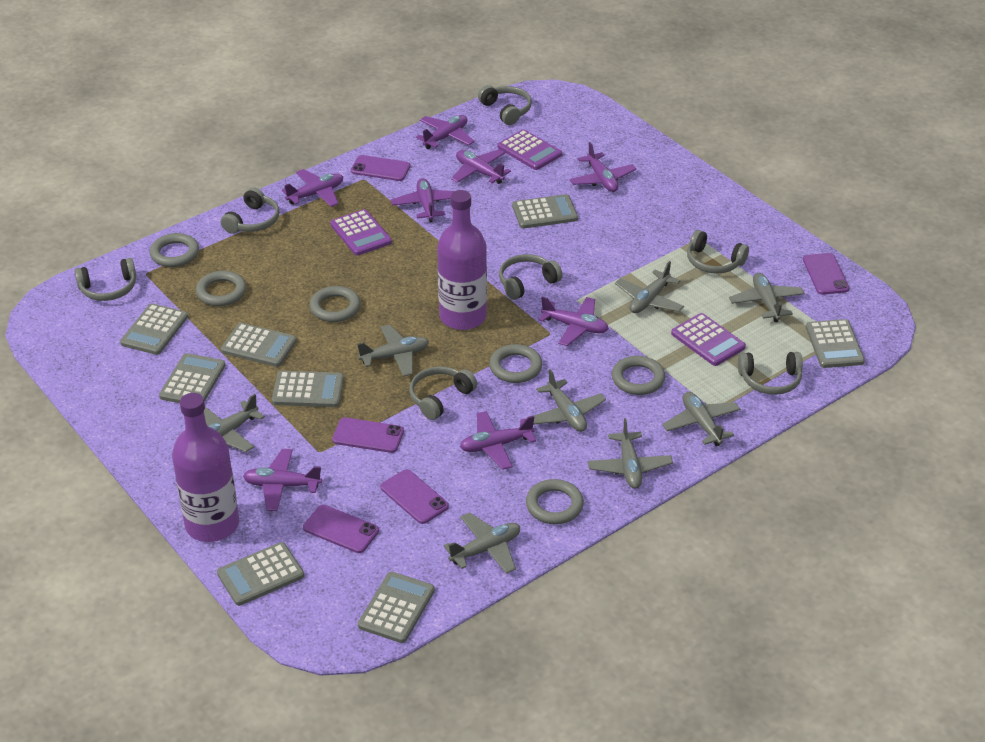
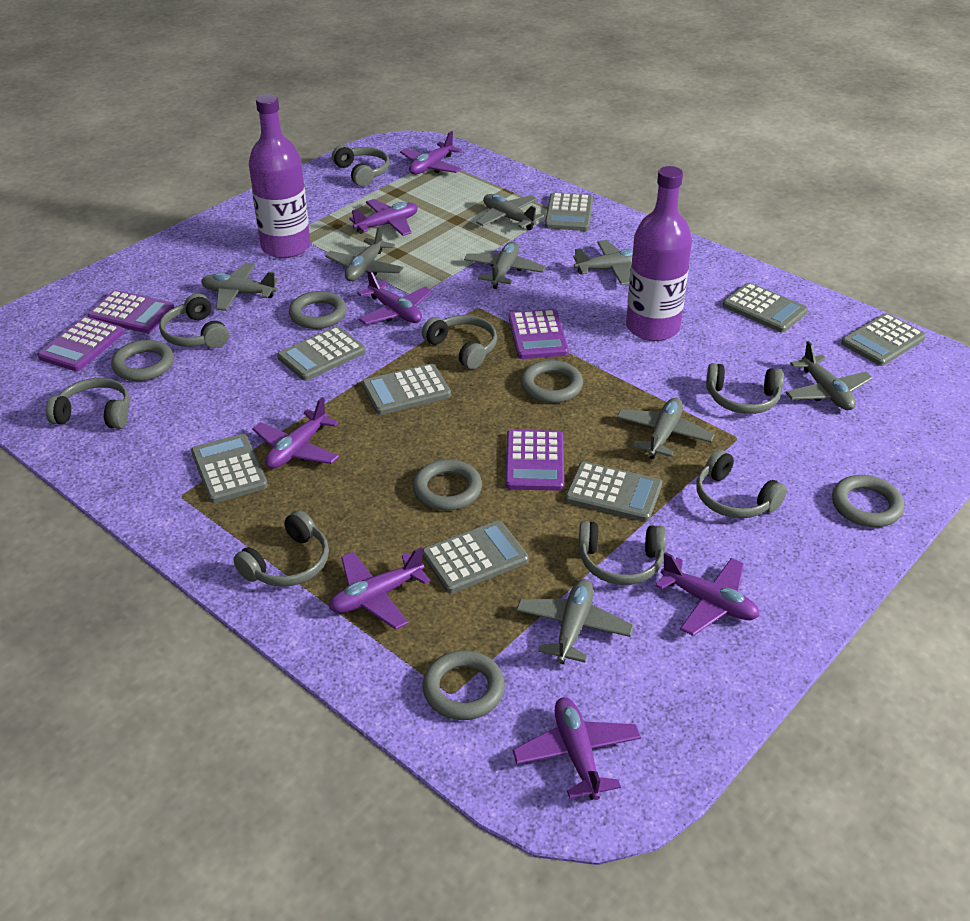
grey headphones: [74,258,136,301] [221,187,279,234] [409,366,477,420] [478,85,532,125] [499,254,563,300] [687,230,749,274] [738,352,803,395] = 7 -> [46,378,130,429] [159,293,229,348] [233,510,329,587] [332,145,390,187] [422,315,497,369] [578,521,666,585] [697,450,787,518] [706,363,783,414] = 8
purple calculator: [330,209,392,256] [497,129,562,170] [671,313,746,366] = 3 -> [37,316,124,371] [87,290,174,333] [505,430,564,491] [509,309,569,359] = 4
purple phone: [303,505,379,553] [332,417,404,453] [351,155,410,181] [380,469,449,524] [803,253,849,295] = 5 -> none = 0
purple plane: [243,449,322,511] [282,169,343,207] [391,178,454,222] [416,115,475,149] [451,149,511,184] [460,411,536,470] [538,297,609,346] [569,142,636,192] = 8 -> [252,397,339,469] [329,547,431,630] [349,199,418,236] [358,270,432,325] [400,131,462,175] [513,697,641,800] [655,552,760,636] = 7

